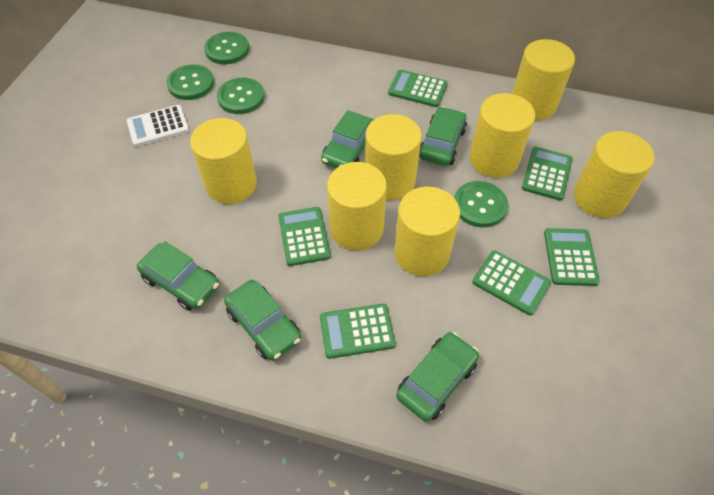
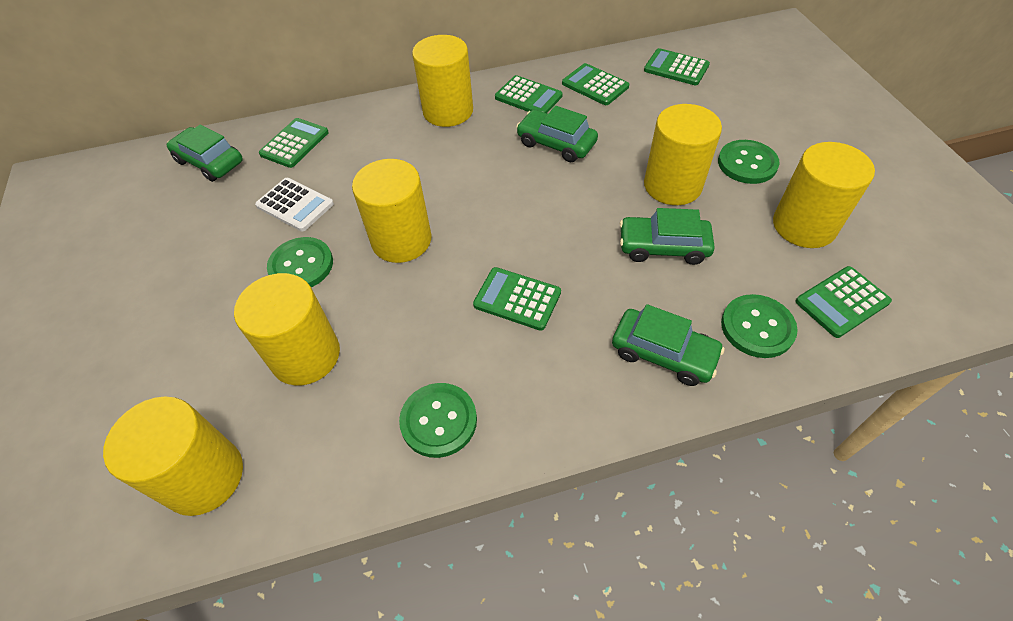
green car: [137,241,220,311] [224,280,301,361] [321,110,374,168] [396,332,479,422] [419,106,467,166] = 5 -> [167,125,243,182] [516,106,598,162] [612,304,724,386] [620,208,715,265] = 4
yellow cylinder: [190,118,257,204] [327,162,387,250] [365,114,422,200] [395,187,460,276] [469,93,535,178] [512,39,575,120] [574,131,654,218] = 7 -> [103,397,243,516] [234,273,340,385] [352,159,432,263] [412,35,473,127] [644,104,722,205] [773,142,875,248] = 6

